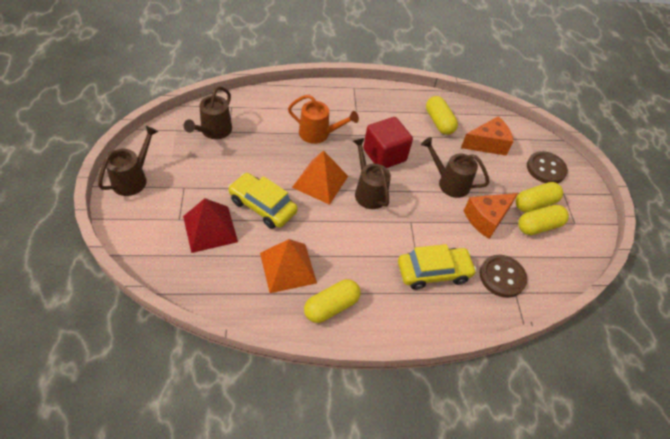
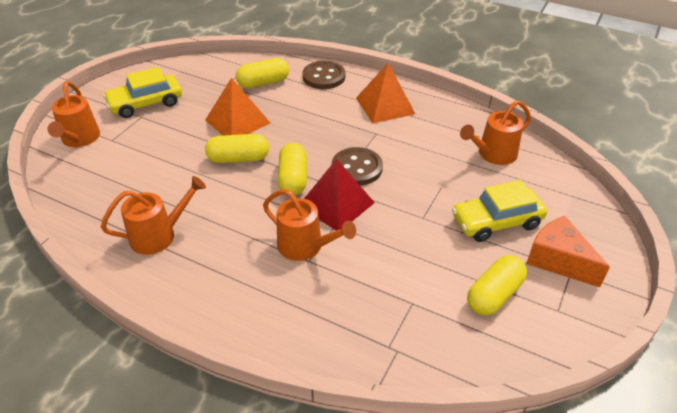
brown watering can: [98,126,158,196] [184,86,232,139] [353,138,391,209] [421,137,489,198] = 4 -> none = 0
orange cheese: [461,116,514,156] [464,193,518,239] = 2 -> [526,216,610,287] = 1
orange watering can: [288,95,359,144] = 1 -> [48,81,100,147] [101,176,206,255] [263,189,356,261] [460,100,531,165] = 4
red cube: [363,117,413,168] = 1 -> none = 0

